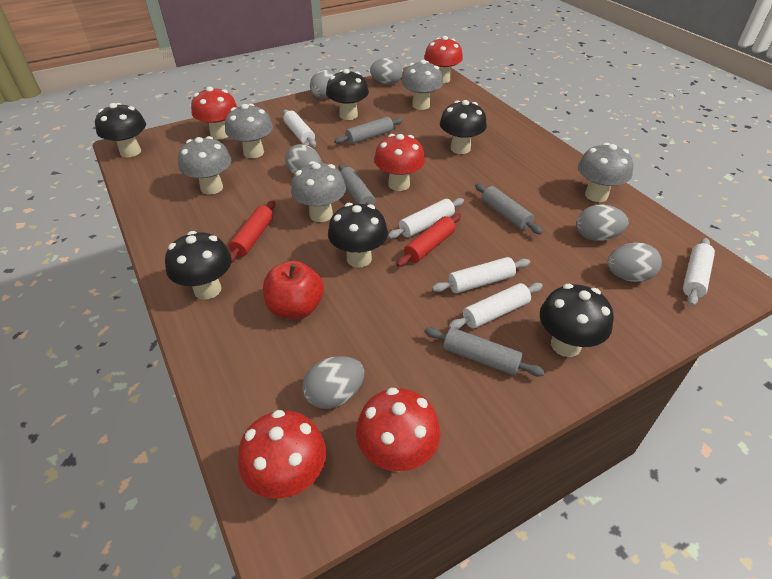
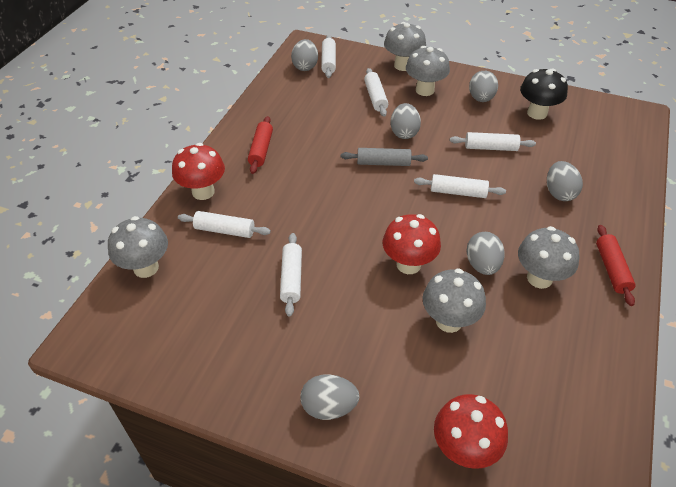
black mushroom: [95,103,146,157] [165,231,232,300] [326,69,369,120] [328,203,388,267] [440,100,487,154] [540,284,614,357] = 6 -> [520,68,568,120] = 1
grey rolling pin: [334,117,403,144] [339,164,376,208] [425,327,545,376] [475,183,543,235] = 4 -> [341,148,428,166] = 1
red apple: [263,261,324,319] = 1 -> none = 0
red mushroom: [191,87,237,139] [238,410,326,499] [356,388,441,472] [374,134,425,191] [424,36,463,83] = 5 -> [172,143,225,200] [383,214,441,274] [434,394,508,469] = 3
white rolling pin: [283,110,316,147] [388,198,464,239] [432,257,530,293] [449,283,543,329] [683,238,715,306] = 5 -> [178,211,271,238] [280,233,302,317] [321,35,336,78] [364,68,388,117] [414,174,506,198] [450,132,536,151] = 6

